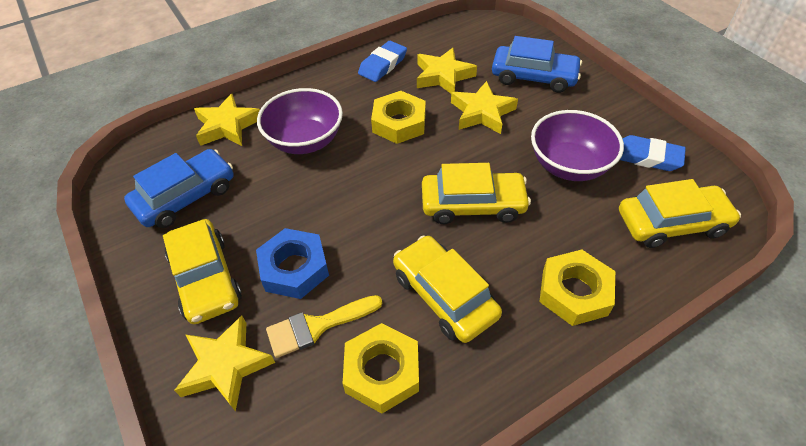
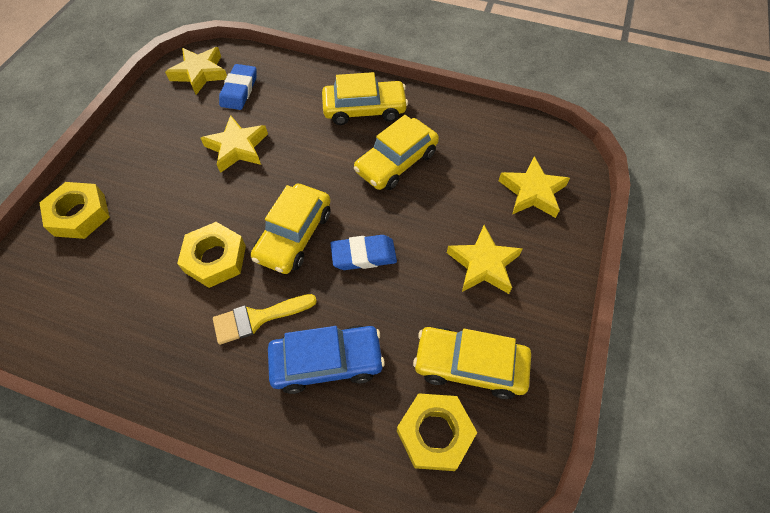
blue car: [124,149,234,228] [492,36,582,93] = 2 -> [268,326,385,394] = 1
blue nut: [256,228,329,299] = 1 -> none = 0
purple bowl: [257,88,343,154] [531,110,624,181] = 2 -> none = 0

